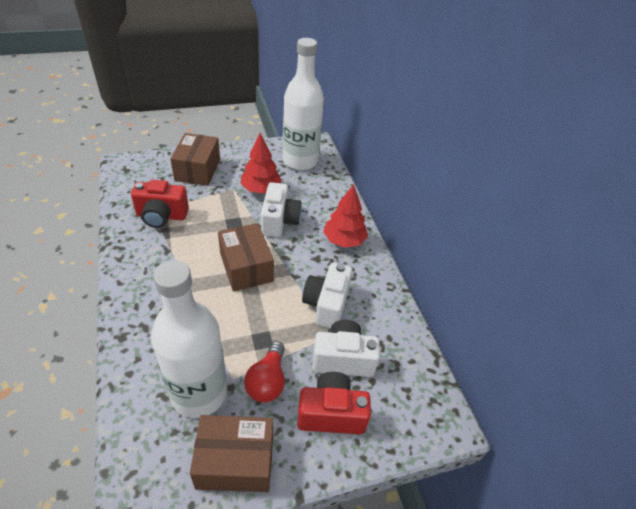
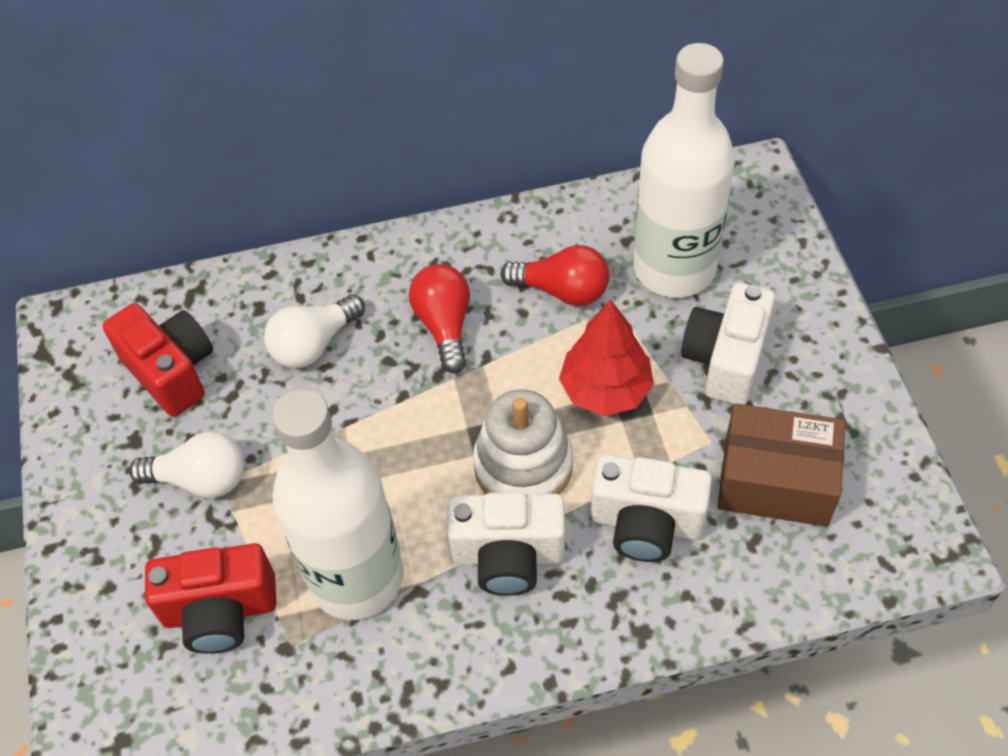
brown box: [170,133,220,186] [190,415,274,492] [218,223,274,291] = 3 -> [718,403,846,527] = 1
red light bulb: [244,341,285,402] = 1 -> [409,264,470,373] [501,245,610,306] = 2
red tree: [241,133,282,194] [323,184,368,248] = 2 -> [559,300,654,416] = 1
white light bulb: none = 0 -> [129,432,245,498] [264,294,365,368] = 2
white stacking toy: none = 0 -> [473,389,573,494] = 1

